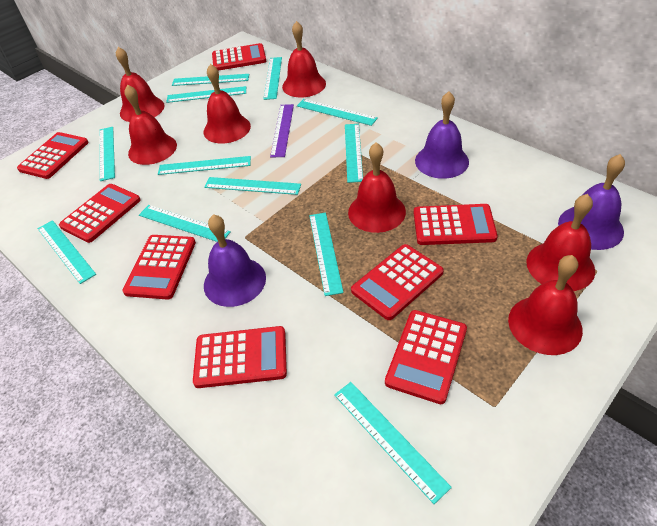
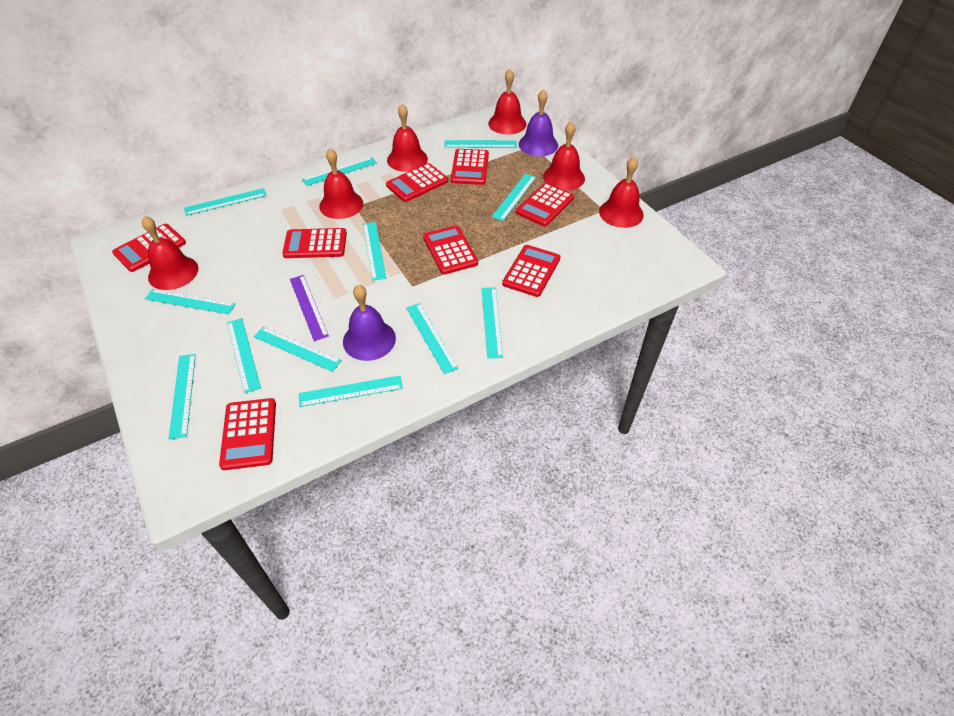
purple bell: [204,214,266,307] [415,91,469,179] [558,154,625,250] = 3 -> [343,285,396,361] [519,89,558,156] = 2
red bell: [116,47,165,122] [124,84,177,165] [204,64,251,144] [282,21,326,98] [348,142,406,233] [508,255,583,355] [526,194,595,291] = 7 -> [142,216,199,290] [319,148,363,219] [387,104,428,172] [488,69,527,135] [543,121,585,191] [599,157,644,228] = 6

